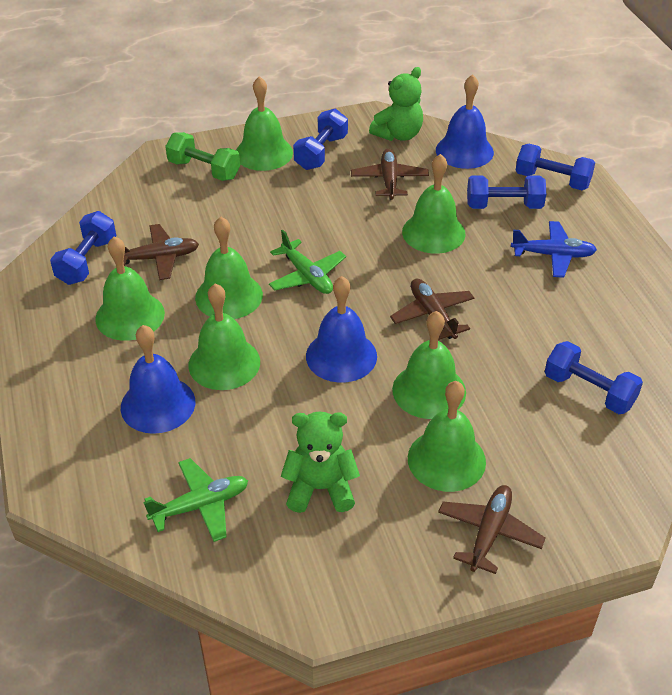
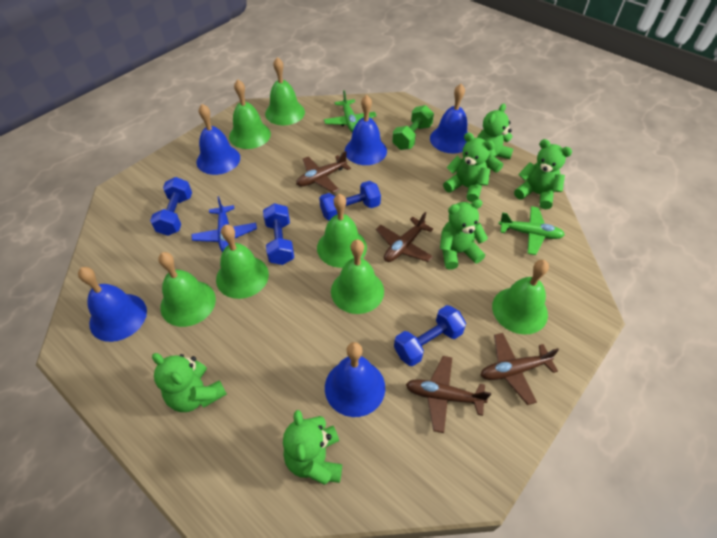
blue bell: [121,325,195,434] [306,276,377,383] [436,74,494,169] = 3 -> [78,267,147,342] [197,104,240,175] [325,342,385,417] [345,95,387,165] [430,84,468,153] = 5
blue dumbbell: [50,211,116,285] [293,109,348,170] [467,175,546,209] [515,144,595,190] [545,341,643,414] = 5 -> [150,177,192,236] [263,203,294,265] [319,181,381,221] [394,305,466,366] = 4
green teddy bear: [281,411,360,513] [369,67,423,141] = 2 -> [152,353,227,412] [283,410,342,485] [440,199,488,270] [443,133,494,202] [477,104,513,173] [514,139,572,209] = 6

